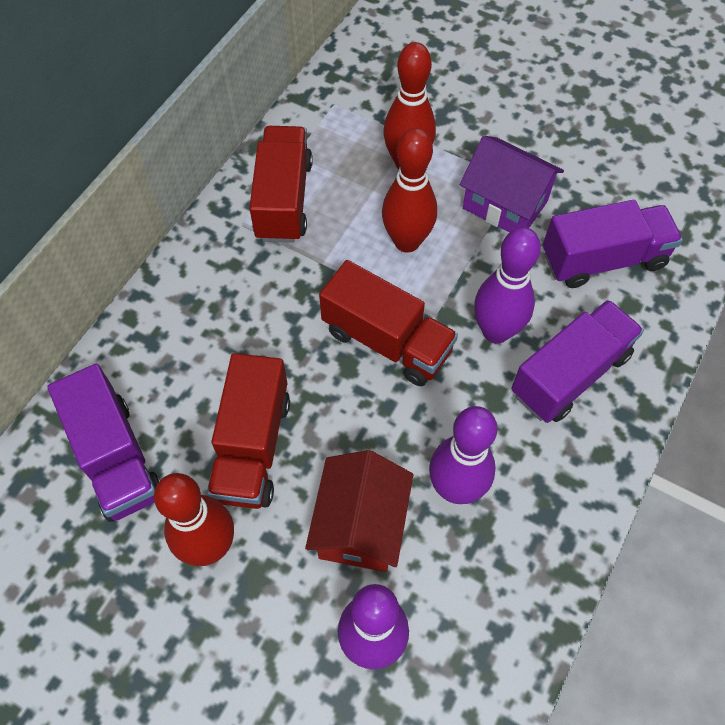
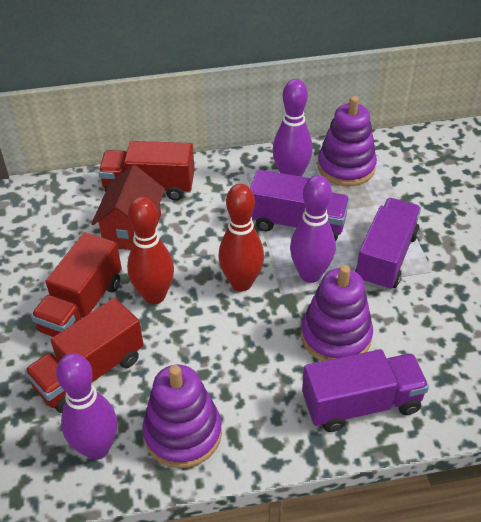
purple house: [460,136,564,233] = 1 -> none = 0
purple stacking toy: none = 0 -> [142,365,222,468] [301,265,373,361] [318,96,377,186] = 3
red bowling pin: [154,473,234,566] [382,127,437,252] [383,42,436,170] = 3 -> [127,197,174,304] [218,184,264,291] = 2

